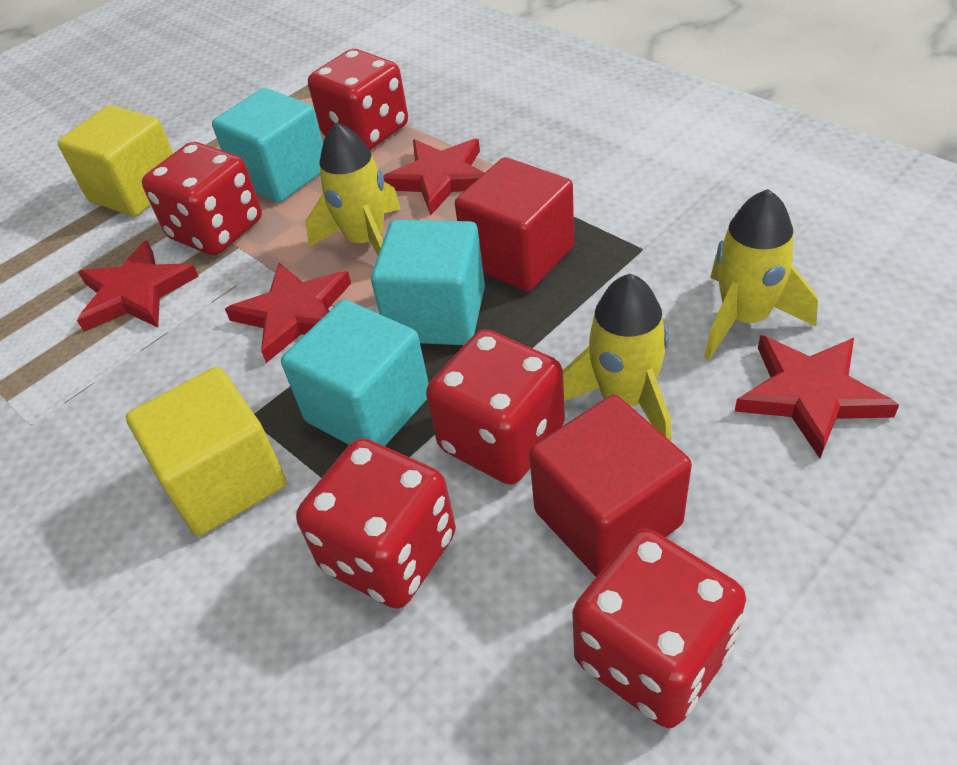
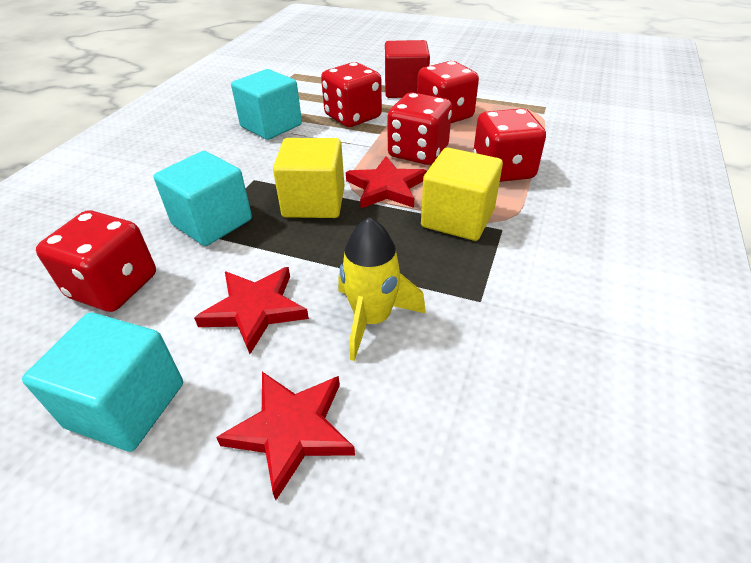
red cube: [455,157,574,291] [529,395,692,577] = 2 -> [385,40,430,98] = 1
red star: [77,240,199,332] [225,263,351,363] [383,138,485,215] [735,335,899,459] = 4 -> [194,267,309,354] [216,372,355,500] [346,156,427,208] = 3
yellow rocket: [306,122,401,255] [563,274,672,442] [704,189,818,360] = 3 -> [338,217,426,361] = 1

